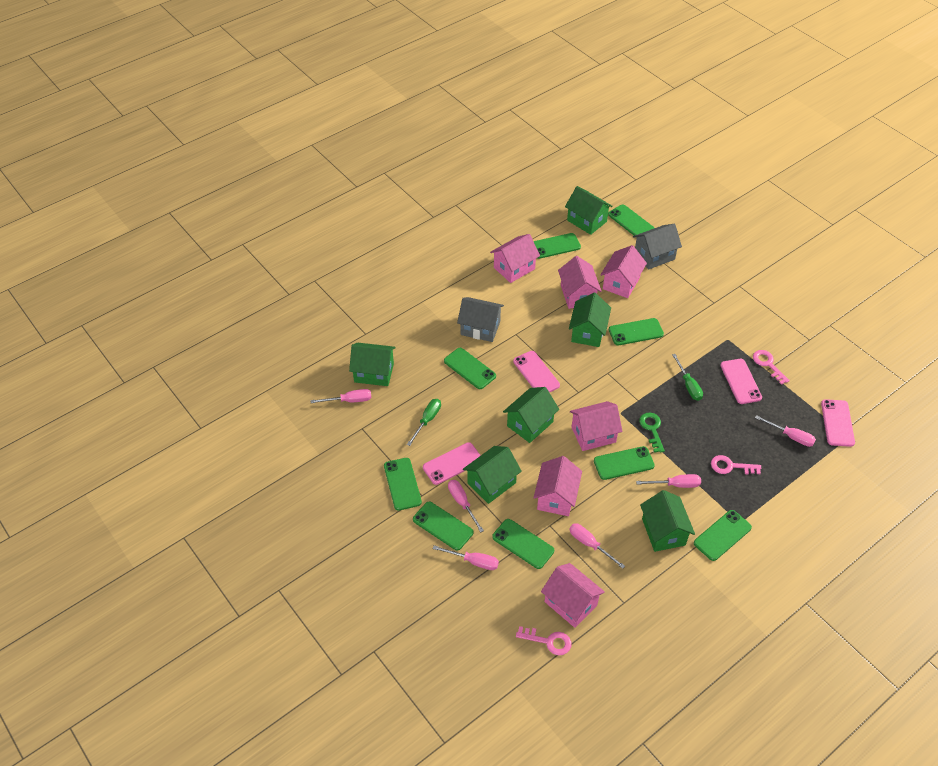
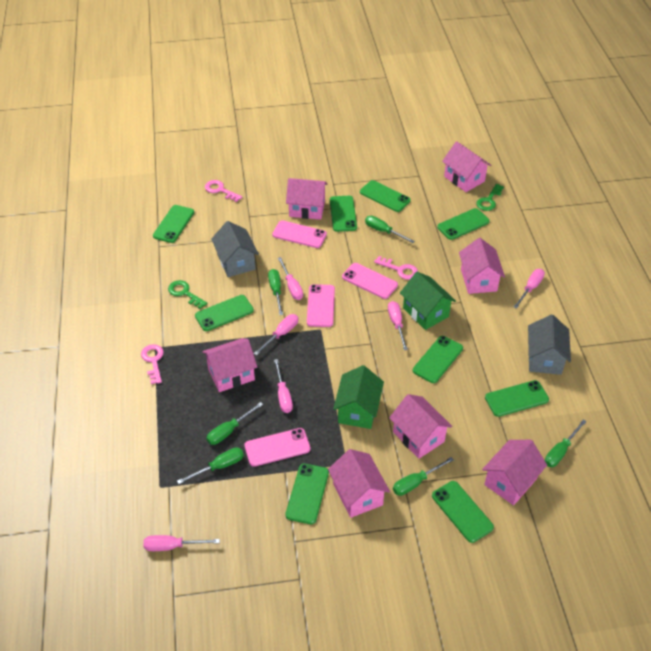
green house: [349,343,396,386] [463,446,522,504] [503,387,559,443] [565,186,613,235] [569,293,611,347] [640,490,695,552] = 6 -> [333,365,384,429] [400,272,456,330] = 2
green key: [639,413,665,453] = 1 -> [168,280,207,309] [476,184,504,211] = 2
green screwdriver: [407,399,441,446] [672,354,703,401] = 2 -> [177,447,244,484] [206,402,263,445] [268,269,283,315] [365,216,415,243] [393,457,454,496] [545,419,587,467] = 6
pink house: [490,234,540,283] [534,456,582,516] [541,563,605,628] [558,256,602,309] [570,401,623,451] [600,245,647,298] = 6 -> [202,338,257,392] [286,178,327,220] [328,449,390,518] [389,394,452,459] [442,141,491,192] [459,238,505,294] [482,440,547,505] = 7

